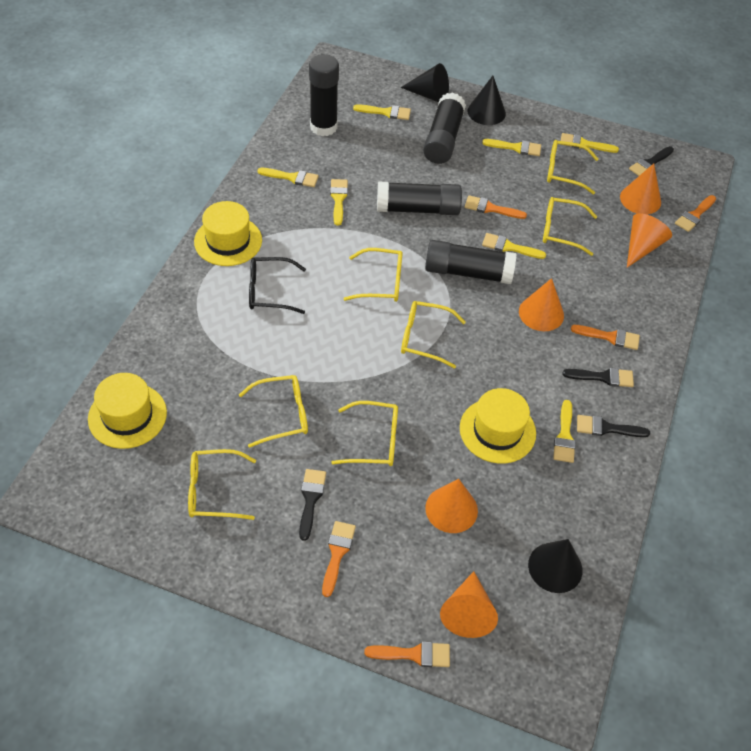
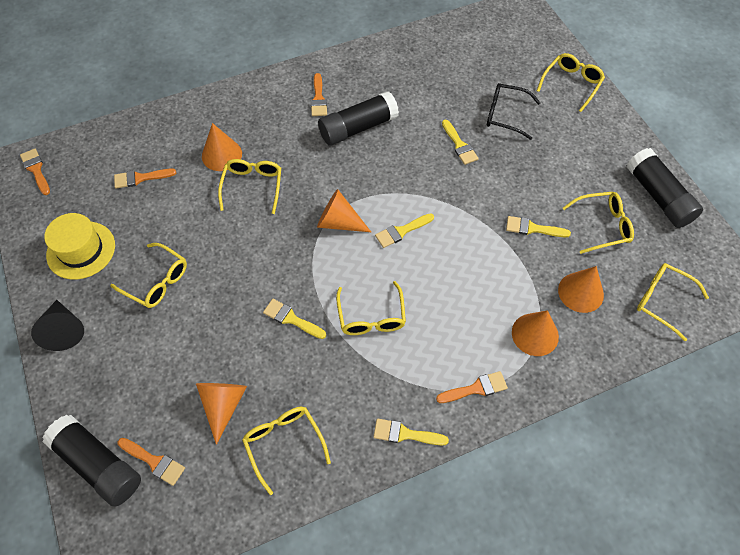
black brush: [299,469,326,541] [563,368,634,387] [577,415,650,437] [629,146,674,176] = 4 -> none = 0
black cone: [401,63,449,102] [467,76,506,125] [528,539,582,593] = 3 -> [31,300,84,351] = 1
black glue stick: [309,54,339,136] [377,181,462,215] [423,93,466,164] [425,240,517,284] = 4 -> [42,415,141,507] [318,91,399,146] [627,148,703,228] = 3
yellow brush: [257,168,319,187] [330,179,348,226] [353,104,411,120] [482,139,541,156] [482,233,546,259] [553,400,576,463] [561,133,619,153] = 7 -> [263,299,326,339] [373,419,449,445] [375,213,434,248] [442,120,478,165] [506,216,571,237] = 5
yellow hat: [88,373,167,449] [194,201,262,266] [460,388,536,464] = 3 -> [44,213,115,280] = 1

